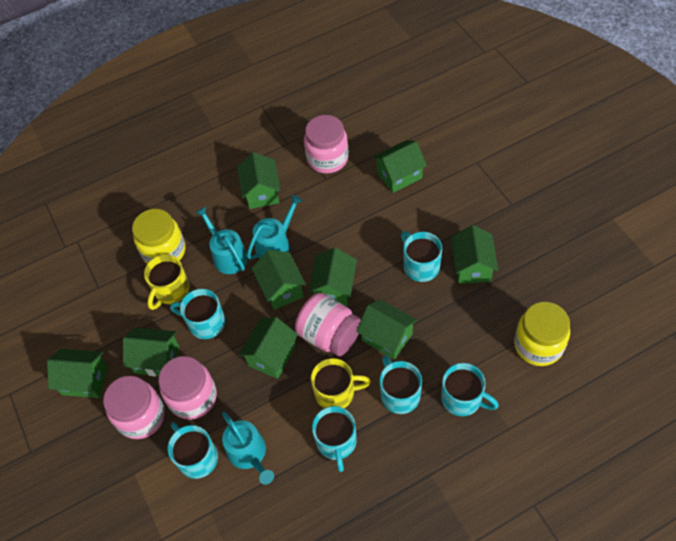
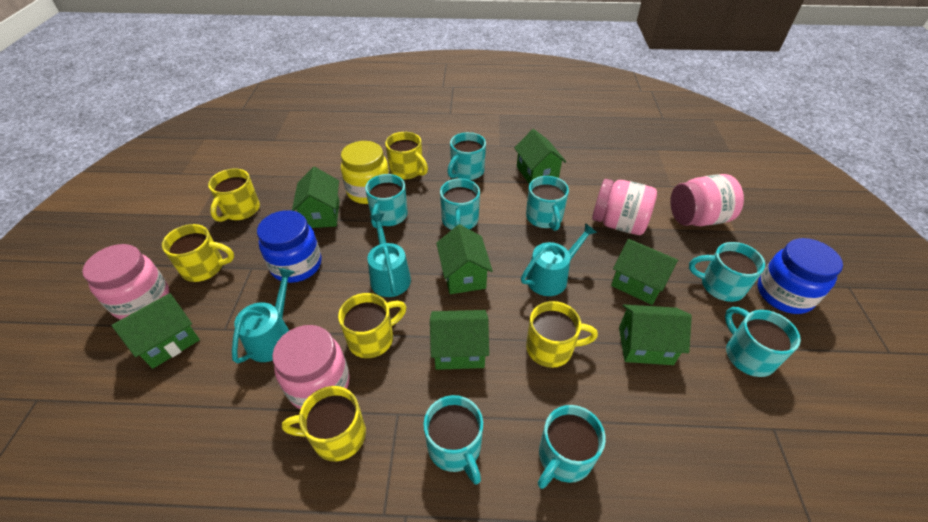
blue jar: none = 0 -> [257,210,322,283] [757,238,843,314] = 2
green house: [47,349,108,398] [123,327,180,376] [237,152,280,209] [239,317,298,379] [252,250,306,310] [309,247,357,306] [356,299,417,360] [373,140,427,193] [451,225,498,284] = 9 -> [111,293,200,369] [292,167,340,228] [430,310,489,370] [436,224,493,294] [514,129,566,184] [611,239,679,305] [619,304,692,365] = 7
turquoise mug: [168,422,218,479] [170,289,225,339] [312,406,357,472] [379,355,422,414] [401,231,442,282] [441,363,499,416] = 6 -> [365,174,408,228] [423,395,483,485] [440,178,480,230] [447,132,486,180] [526,176,569,231] [538,405,606,489] [689,242,765,302] [725,307,801,377] = 8
yellow jar: [132,209,186,264] [514,302,570,366] = 2 -> [341,141,389,204] = 1
yellow mug: [144,255,189,310] [311,358,371,408] = 2 -> [162,224,234,282] [208,169,260,222] [282,386,366,462] [338,293,406,358] [385,132,428,179] [526,301,598,368] = 6

